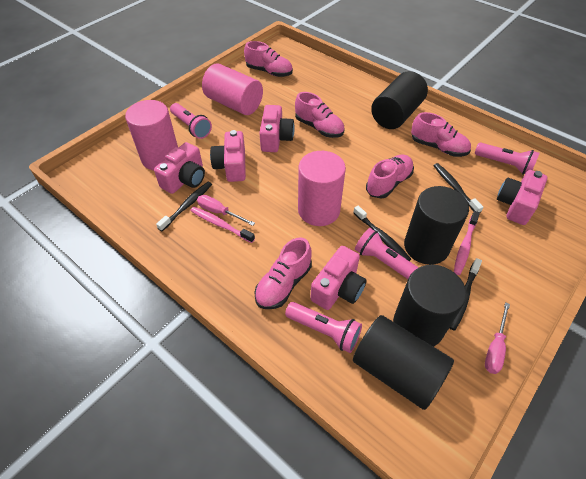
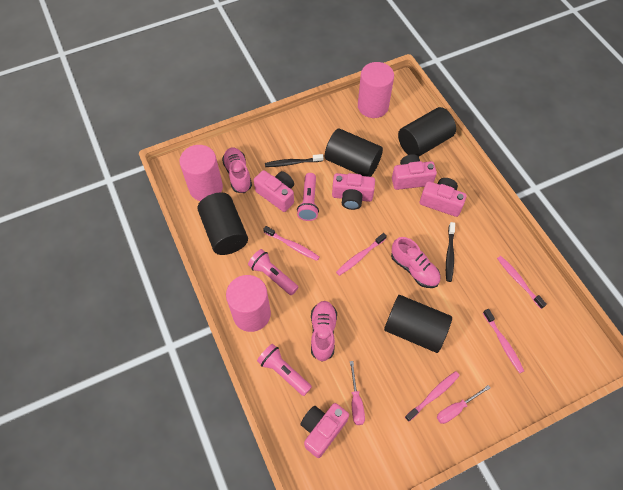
black toothbrush: [156,182,212,231] [353,205,411,261] [433,163,483,213] [449,258,482,331] = 4 -> [265,154,323,167] [446,222,455,282] = 2
pink flashlight: [170,103,212,139] [285,302,362,353] [355,228,419,279] [475,143,540,175] = 4 -> [248,249,298,295] [257,344,312,396] [297,173,319,221] = 3
pink shoe: [244,41,293,77] [254,238,312,309] [295,92,344,138] [366,155,414,198] [411,112,471,157] = 5 -> [222,147,252,193] [311,301,337,362] [391,237,440,288] = 3
pink toothbrush: [190,207,255,243] [454,211,480,275] = 2 -> [263,226,320,261] [336,233,387,276] [405,371,460,422] [483,309,524,373] [497,256,547,309] = 5

